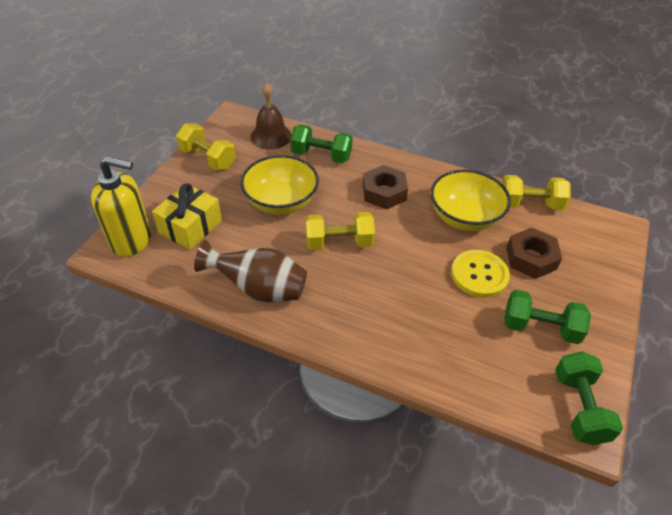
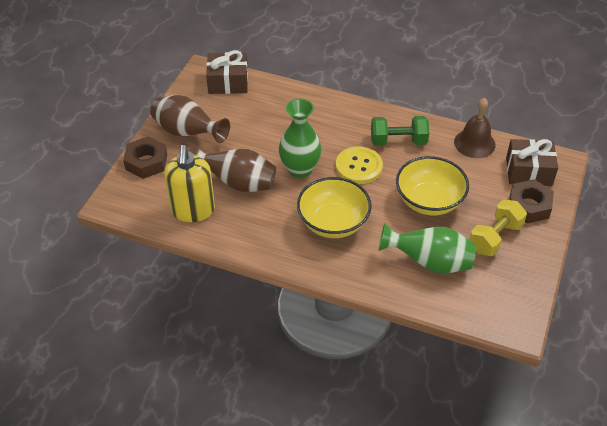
brown gift: none = 0 -> [206,50,248,94] [506,139,558,186] = 2
brown vase: [194,240,307,302] = 1 -> [150,95,230,143] [189,143,276,192] = 2
green dumbbell: [290,125,353,163] [504,290,591,344] [555,351,623,445] = 3 -> [371,116,429,146] = 1
green vase: none = 0 -> [279,99,322,178] [378,223,476,274] = 2
yellow dumbbell: [176,123,236,170] [306,212,375,250] [502,175,571,210] = 3 -> [469,199,527,256] = 1
yellow gift: [152,183,222,250] = 1 -> none = 0

